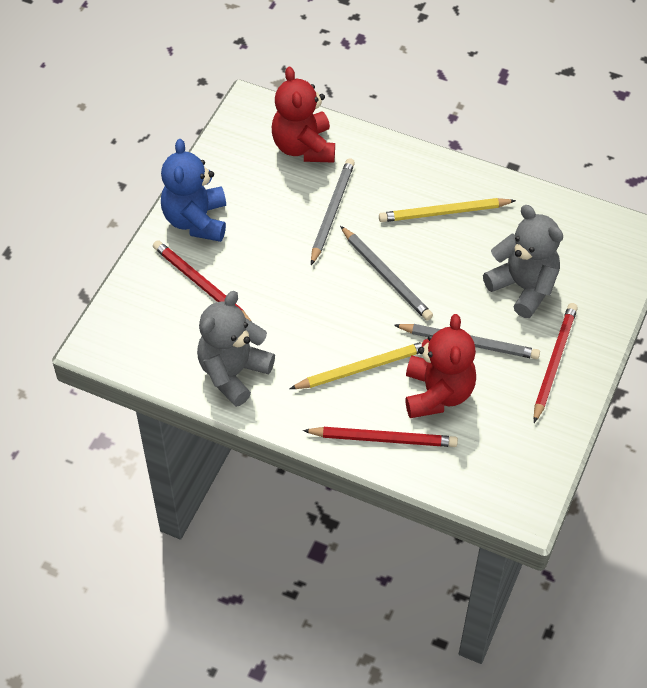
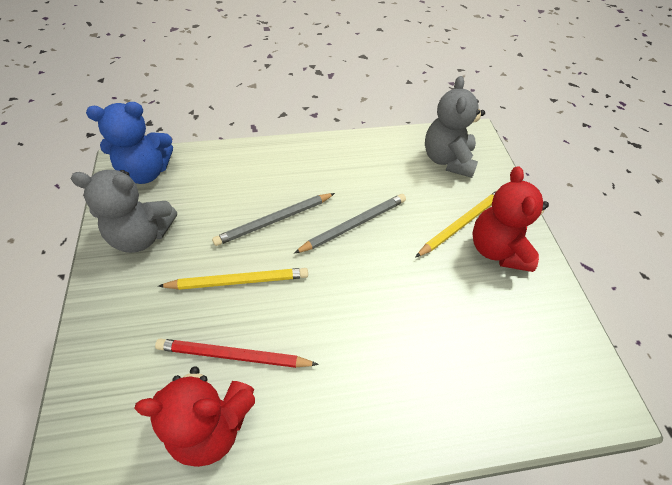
grey pencil: [311,158,355,265] [340,226,433,321] [394,324,540,359] = 3 -> [212,193,335,246] [294,194,406,253] = 2
red pencil: [153,240,252,322] [303,427,458,447] [534,303,578,423] = 3 -> [155,339,319,368] = 1

